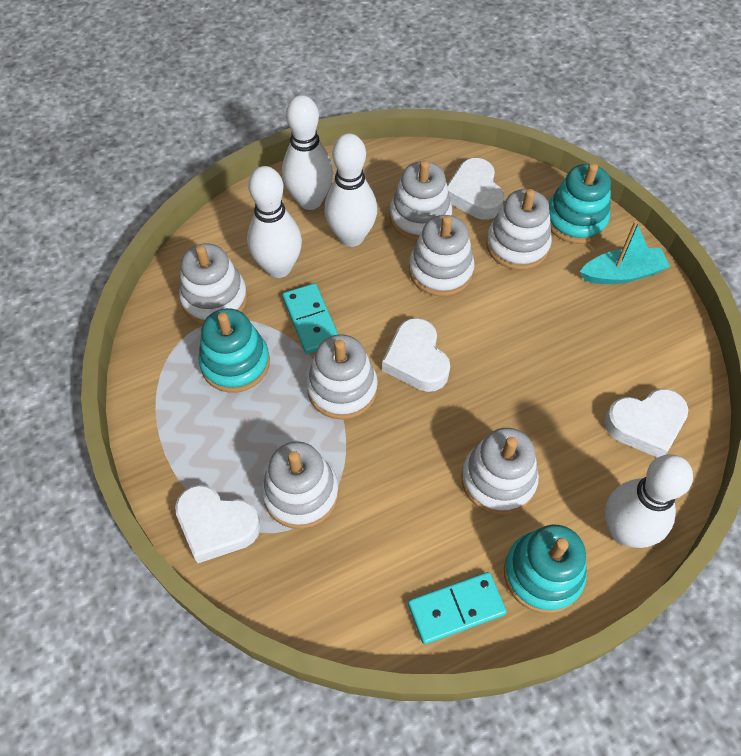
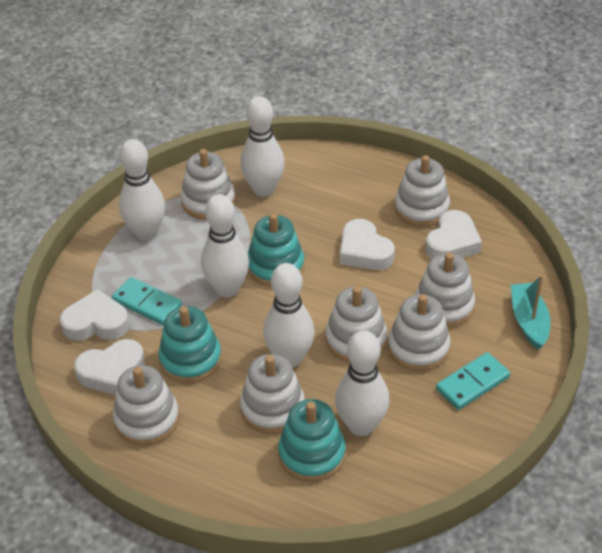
white bowling pin: [247,166,302,278] [282,95,334,210] [324,133,377,247] [605,454,693,548] = 4 -> [119,139,165,241] [201,194,249,297] [240,96,285,197] [263,263,315,367] [335,330,389,436] = 5

